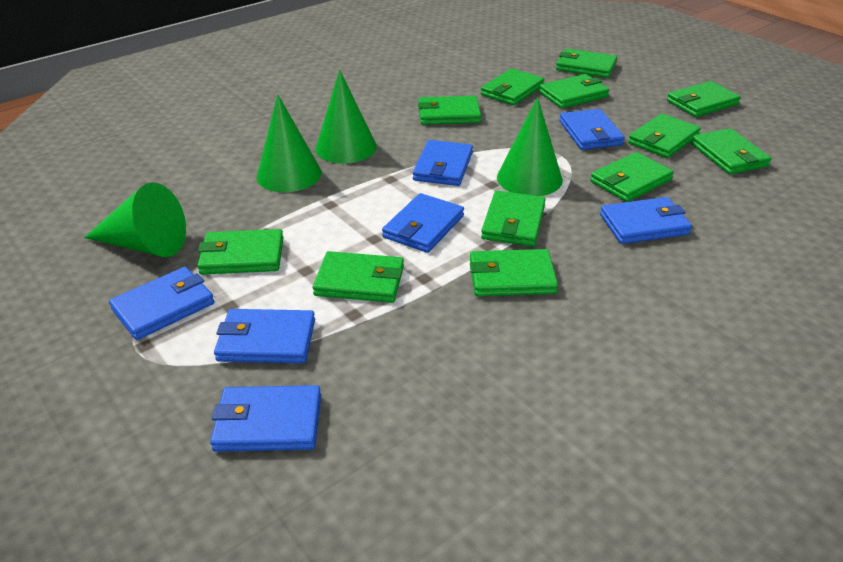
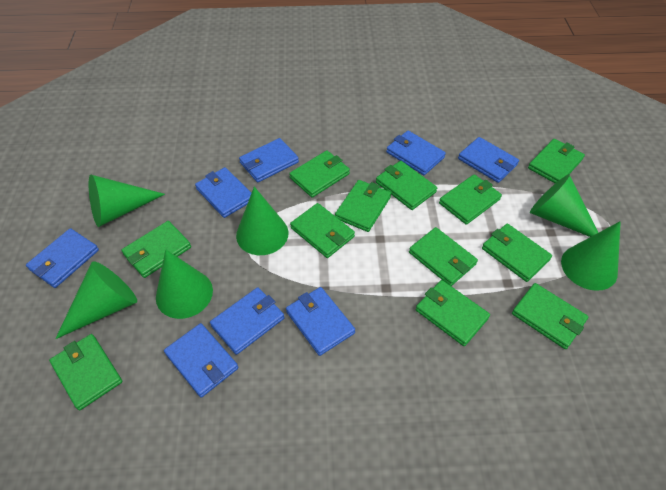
blue wallet: [109,267,214,340] [210,385,321,452] [214,309,315,363] [382,193,464,253] [413,140,473,186] [559,109,625,150] [600,197,692,244] = 7 -> [26,228,99,288] [164,323,238,398] [195,167,251,218] [210,287,284,355] [239,138,299,183] [286,287,355,356] [386,131,446,175] [458,137,519,183] = 8
green cone: [84,182,186,257] [257,94,321,192] [315,70,377,163] [497,97,563,196] = 4 -> [55,261,137,339] [89,175,165,227] [156,249,213,319] [236,187,288,255] [530,174,599,237] [561,221,621,291] = 6

